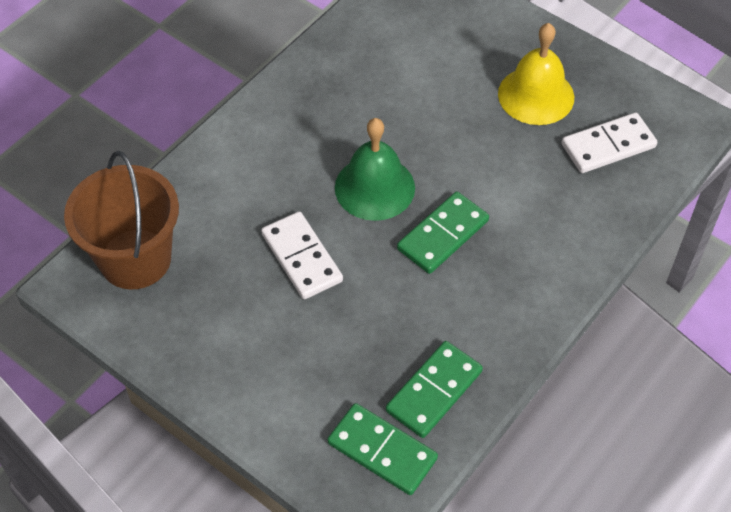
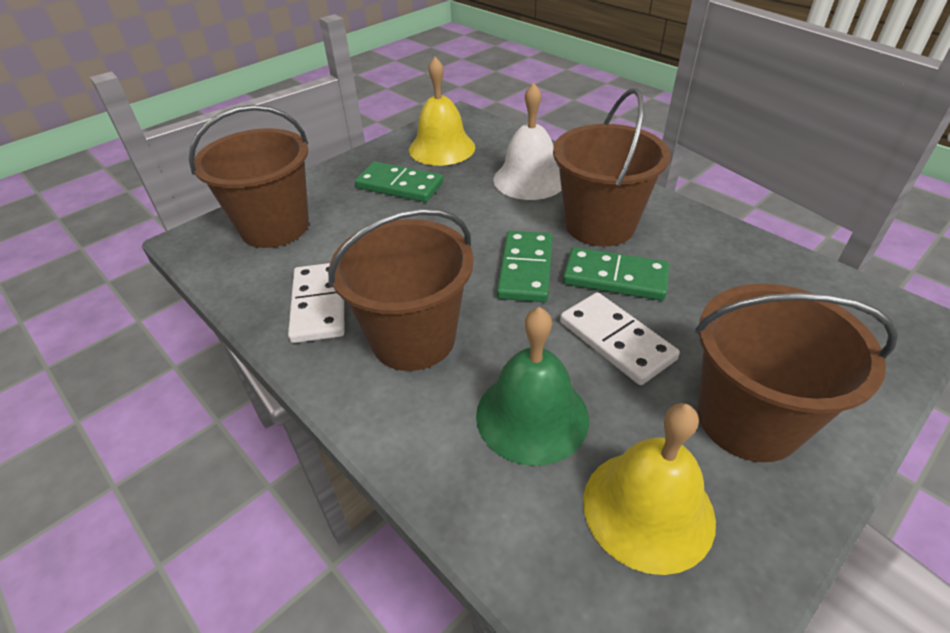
brown bucket: [64,151,179,290] = 1 -> [189,105,309,248] [328,208,474,371] [553,88,671,246] [695,284,898,462] = 4
white bell: none = 0 -> [494,83,562,200] = 1
yellow bell: [498,23,574,125] = 1 -> [409,57,475,166] [583,403,716,575] = 2

